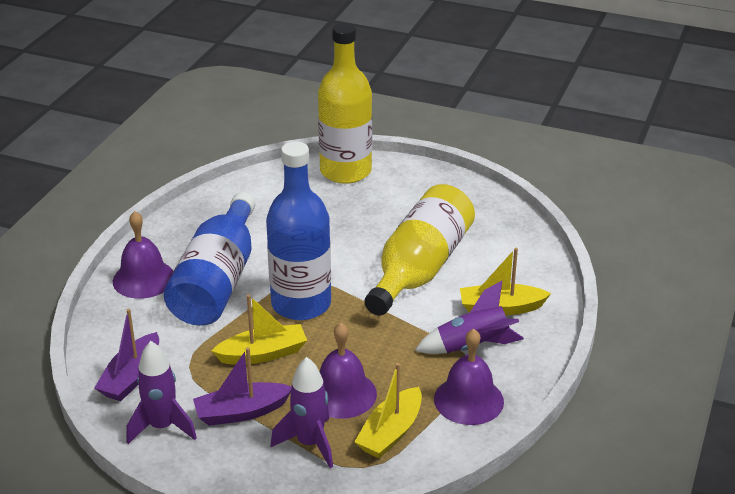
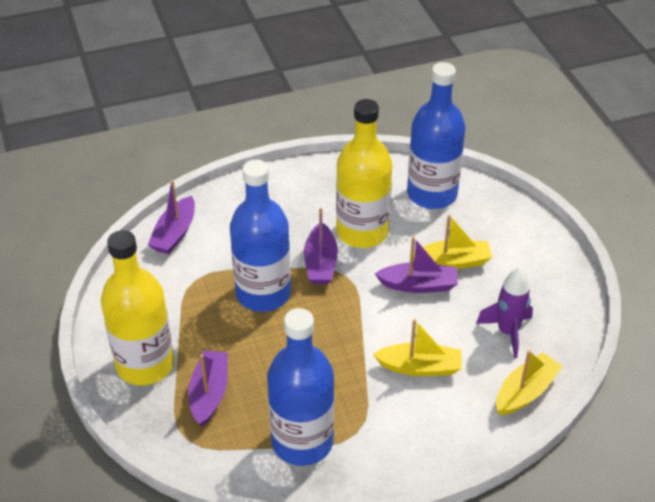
blue bottle: [164,192,256,326] [266,142,331,320] = 2 -> [230,160,291,312] [267,308,334,466] [407,62,466,209] = 3
purple bell: [113,211,174,299] [320,323,377,419] [434,329,504,425] = 3 -> none = 0
purple boat: [94,309,159,401] [193,347,291,426] = 2 -> [148,180,195,254] [188,350,228,427] [304,208,338,284] [375,237,458,293] = 4
purple rocket: [126,341,197,444] [271,357,333,468] [415,281,524,354] = 3 -> [476,267,533,358] = 1

